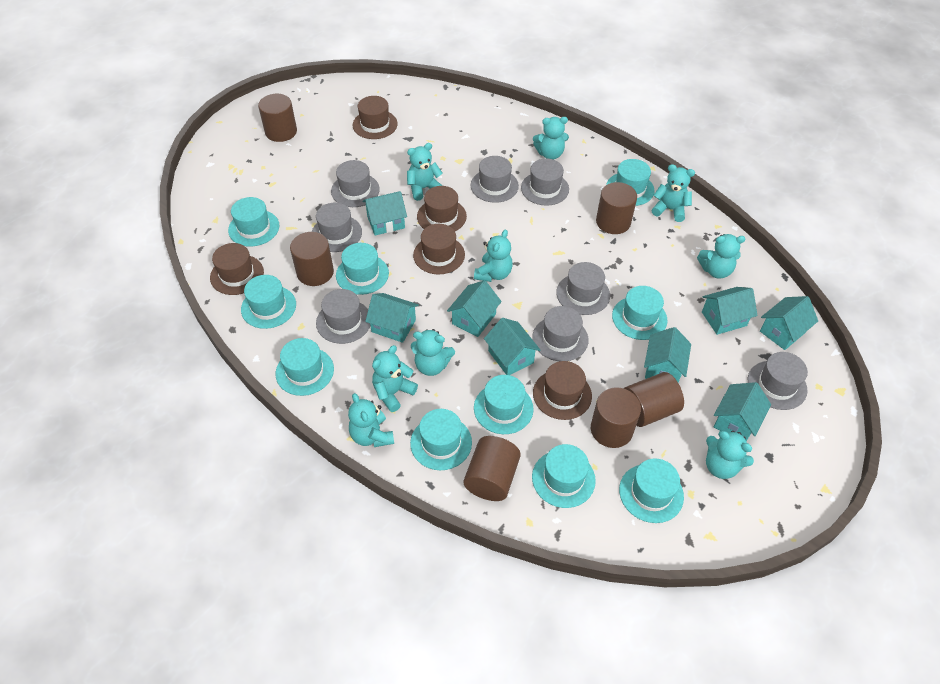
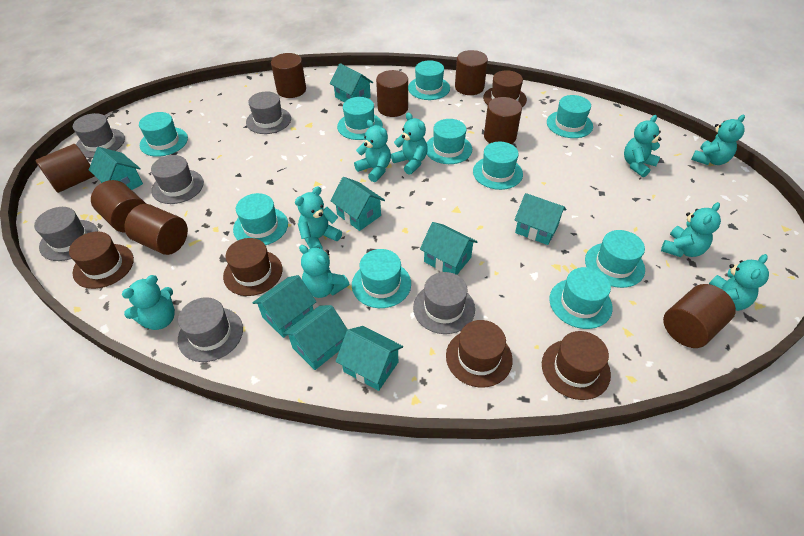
brown cylinder: [258,94,297,142] [290,232,334,286] [464,436,521,501] [591,387,641,448] [596,182,637,234] [624,372,684,427] = 6 -> [35,144,95,193] [91,180,146,233] [124,204,188,255] [271,53,306,98] [376,70,408,117] [455,50,488,95] [484,97,522,144] [663,284,736,348] = 8
grey hat: [312,203,362,252] [316,289,370,344] [331,160,380,207] [471,156,519,203] [521,158,569,206] [532,306,589,361] [556,262,610,315] [748,352,808,410] = 8 -> [34,207,98,261] [73,113,125,158] [151,155,204,204] [178,297,243,362] [246,92,291,134] [413,272,475,334] = 6

